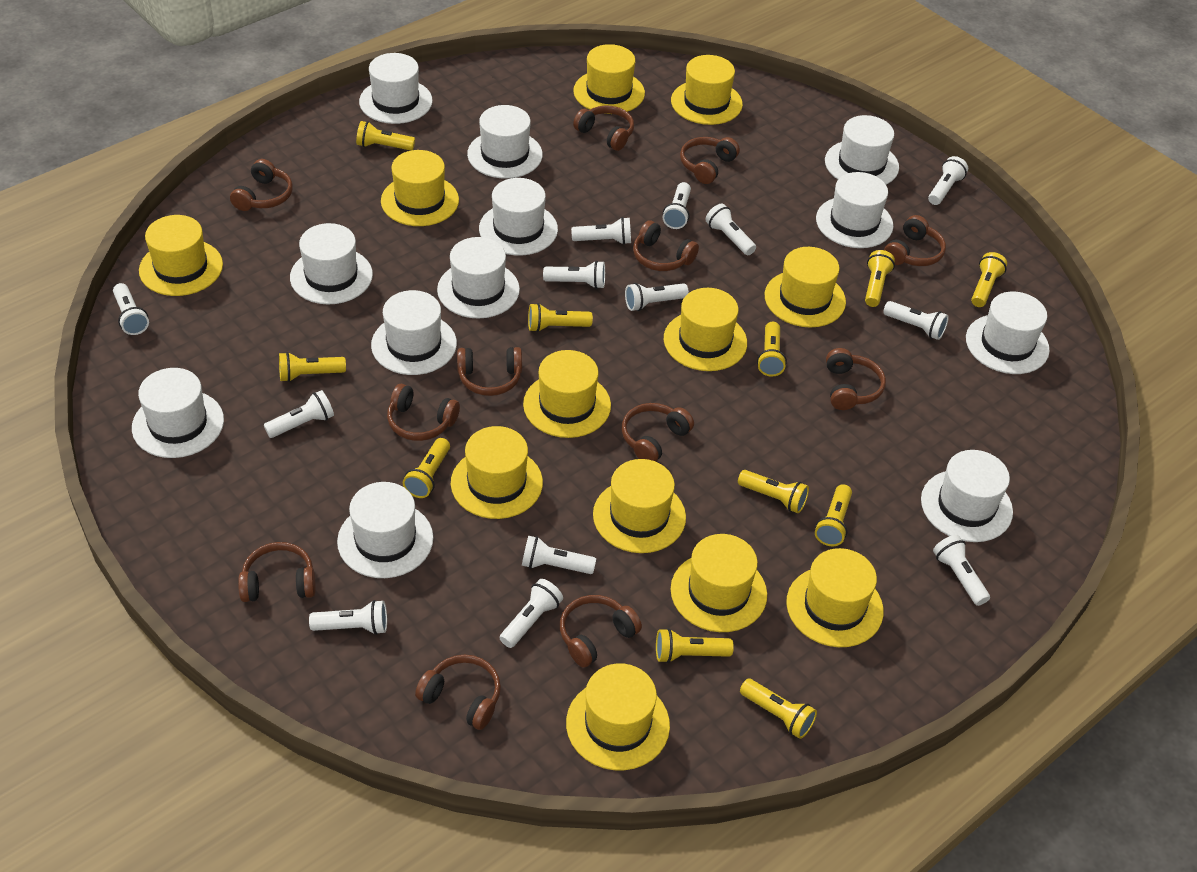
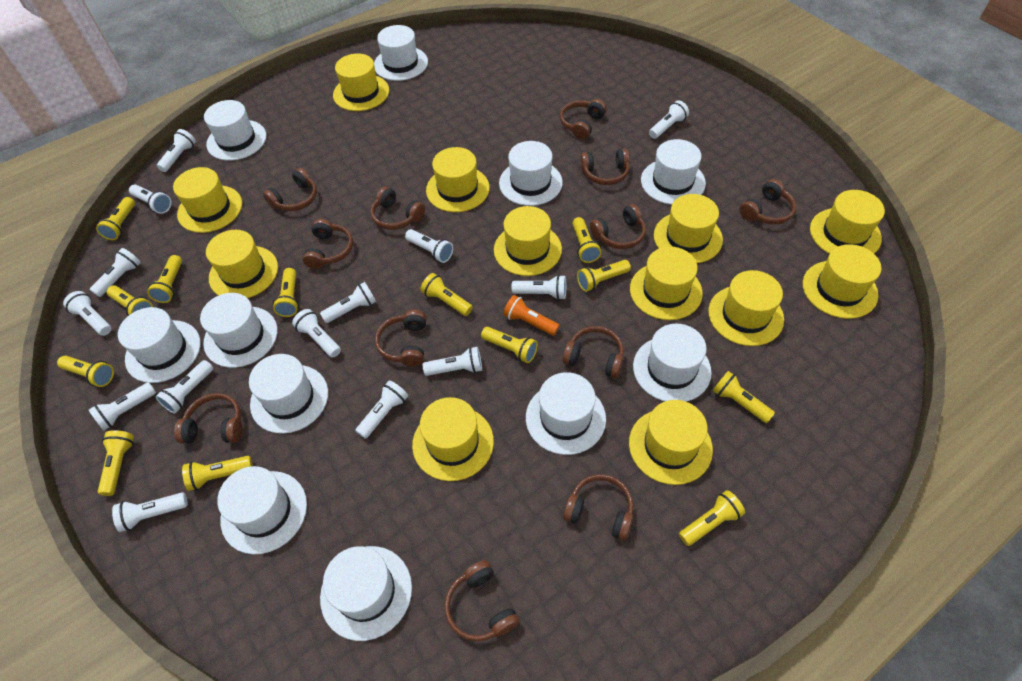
orange flashlight: none = 0 -> [503,295,560,336] = 1
white flashlight: [113,283,149,335] [264,390,334,438] [309,600,387,635] [499,579,563,648] [522,536,596,574] [543,261,605,289] [571,217,631,245] [625,283,689,311] [663,182,691,229] [705,203,756,255] [883,301,949,340] [928,156,968,205] [933,535,990,606] = 13 -> [63,291,111,336] [89,382,156,431] [90,248,141,297] [112,492,188,532] [129,184,172,214] [156,360,213,414] [157,129,196,172] [292,309,341,358] [320,282,376,323] [355,380,408,439] [405,229,453,263] [423,347,482,376] [511,275,566,300] [649,100,689,139] = 14
white hat: [132,368,224,458] [290,223,373,304] [337,482,433,578] [359,53,433,124] [371,290,457,375] [437,237,520,318] [467,105,543,179] [479,178,558,256] [816,172,893,248] [825,115,899,185] [921,450,1013,542] [966,292,1050,374] = 12 -> [118,307,201,383] [200,293,278,368] [204,100,266,161] [217,466,307,554] [249,354,328,434] [320,546,412,641] [374,25,428,81] [499,141,563,206] [526,372,606,455] [633,324,712,402] [641,139,706,205] = 11
yellow flashlight: [279,352,346,382] [356,121,415,151] [403,438,450,498] [528,303,593,332] [656,628,734,663] [738,470,809,513] [740,679,817,739] [757,322,787,377] [815,484,852,546] [865,250,895,307] [971,252,1007,307] = 11 -> [57,356,114,387] [96,197,135,240] [98,430,134,496] [107,285,153,316] [147,255,182,303] [182,456,253,491] [273,268,299,317] [420,273,473,316] [481,327,538,363] [572,217,601,263] [577,260,631,292] [679,490,745,546] [713,371,775,423] = 13

